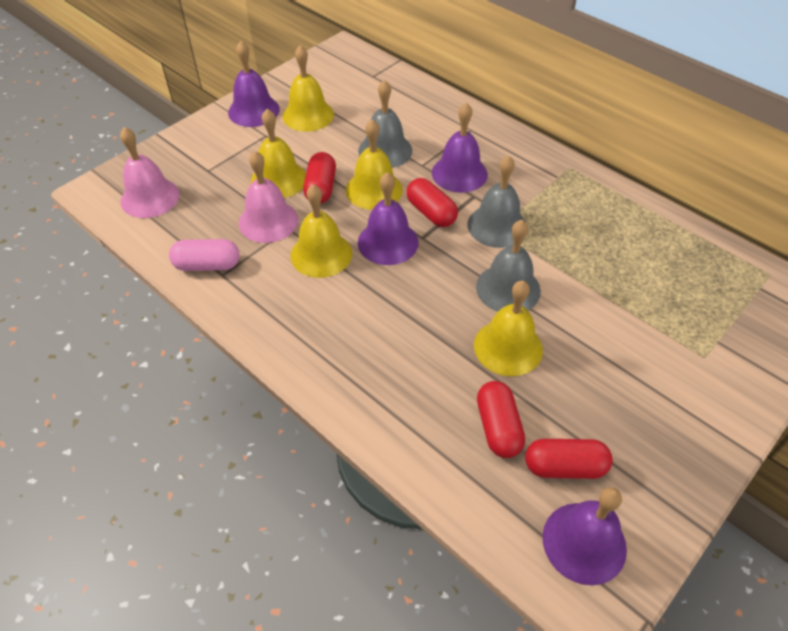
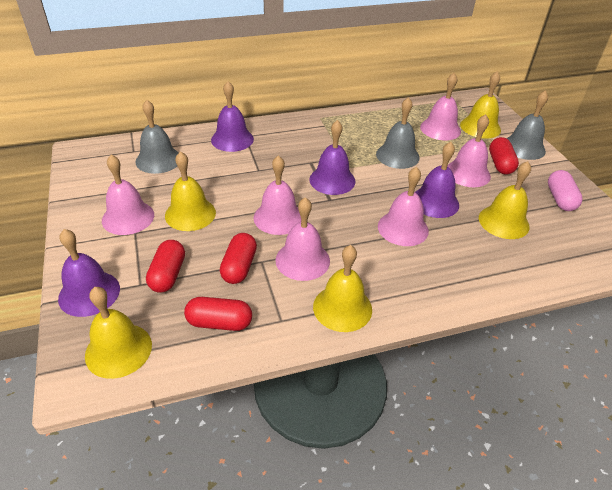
pink bell: [120,127,180,218] [239,151,298,243] = 2 -> [102,155,154,235] [254,155,301,235] [276,197,330,281] [378,167,429,246] [420,73,461,140] [447,114,491,187] = 6

